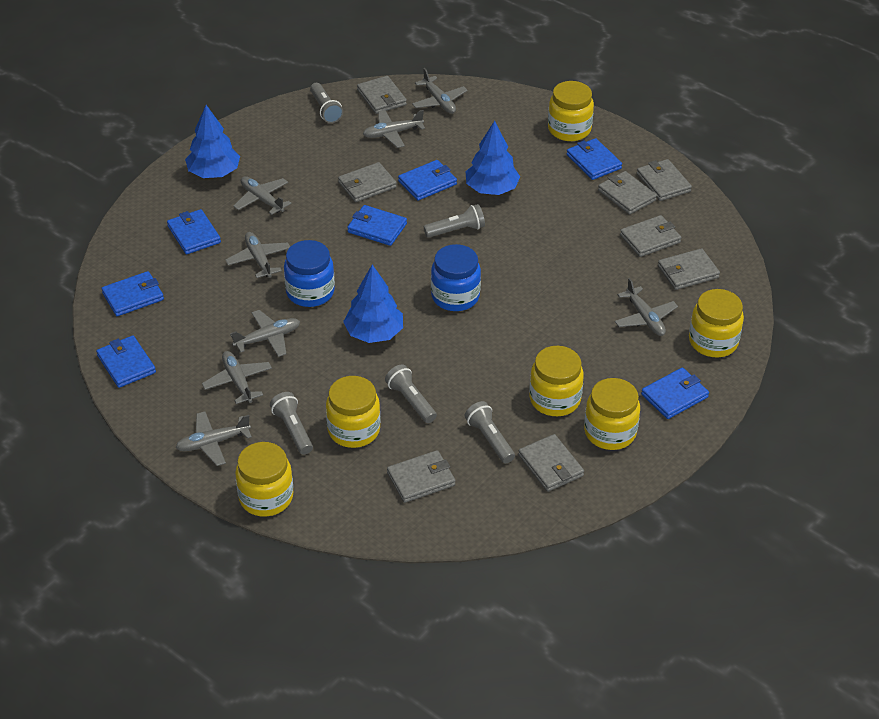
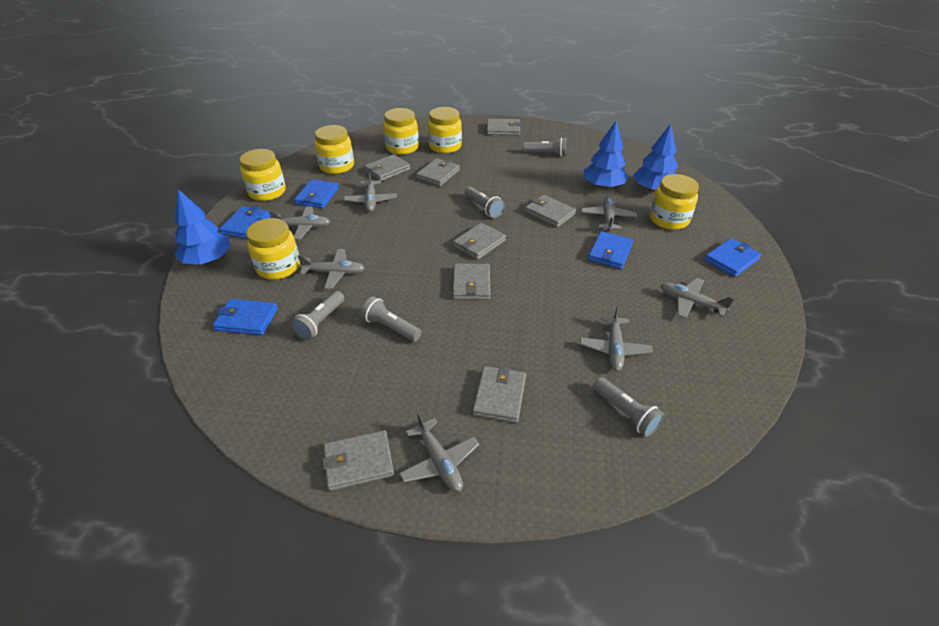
blue jar: [284,240,335,307] [431,244,481,311] = 2 -> none = 0
blue wallet: [96,336,156,388] [102,271,164,316] [167,209,221,254] [347,205,407,246] [398,160,457,201] [567,138,622,180] [641,367,709,419] = 7 -> [213,299,278,335] [219,206,271,239] [294,179,339,208] [588,231,633,269] [704,238,762,277] = 5
grey plane: [175,411,252,466] [202,351,272,404] [225,232,290,278] [230,310,300,357] [233,176,292,215] [363,110,425,148] [412,68,468,114] [615,278,678,336] = 8 -> [269,206,330,240] [298,249,365,289] [344,171,397,212] [399,412,479,492] [580,306,653,371] [582,196,637,231] [660,278,734,318] = 7

